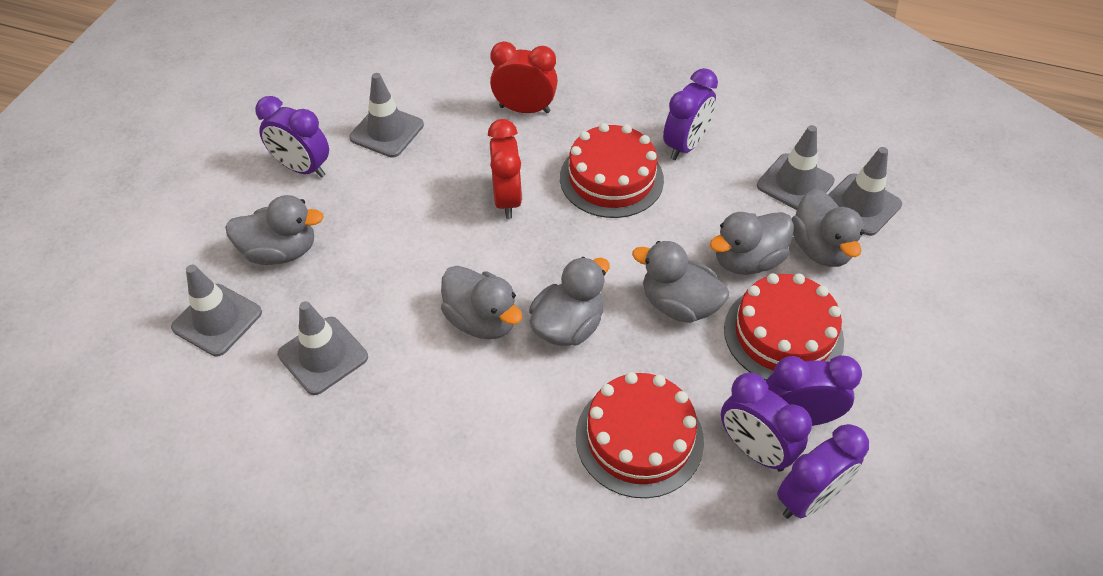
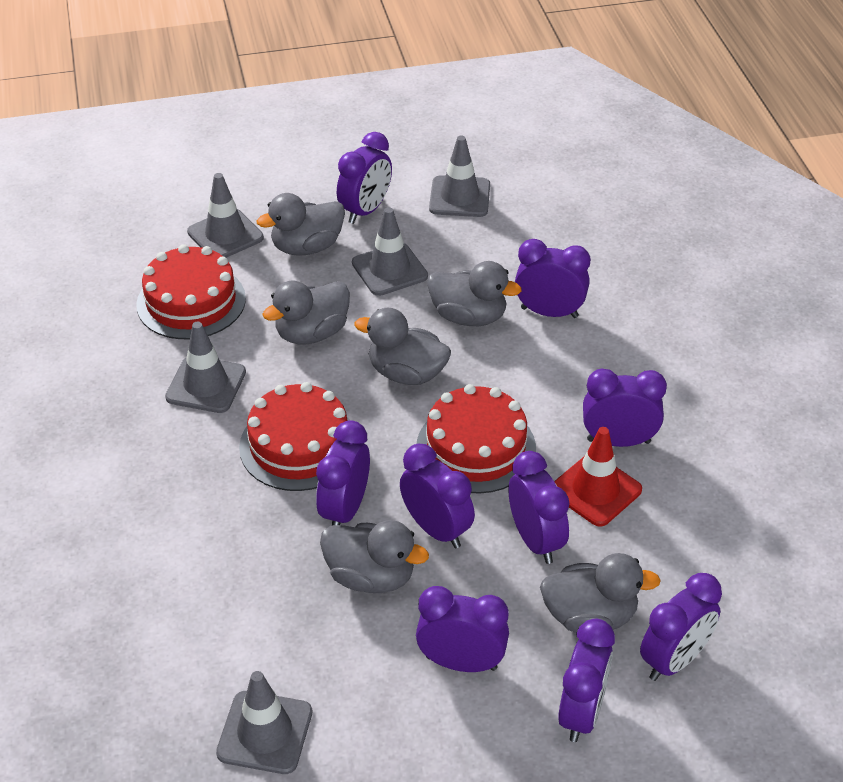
purple clock: [255,96,329,178] [663,68,718,160] [721,373,812,472] [766,355,862,426] [777,424,869,519] = 5 -> [316,420,370,525] [337,132,392,224] [400,444,475,548] [416,586,509,672] [509,451,569,564] [515,239,590,318] [558,619,615,742] [583,368,667,447] [640,573,722,681] = 9
red clock: [488,119,522,219] [490,41,558,113] = 2 -> none = 0
red traffic cone: none = 0 -> [554,427,642,527] = 1

